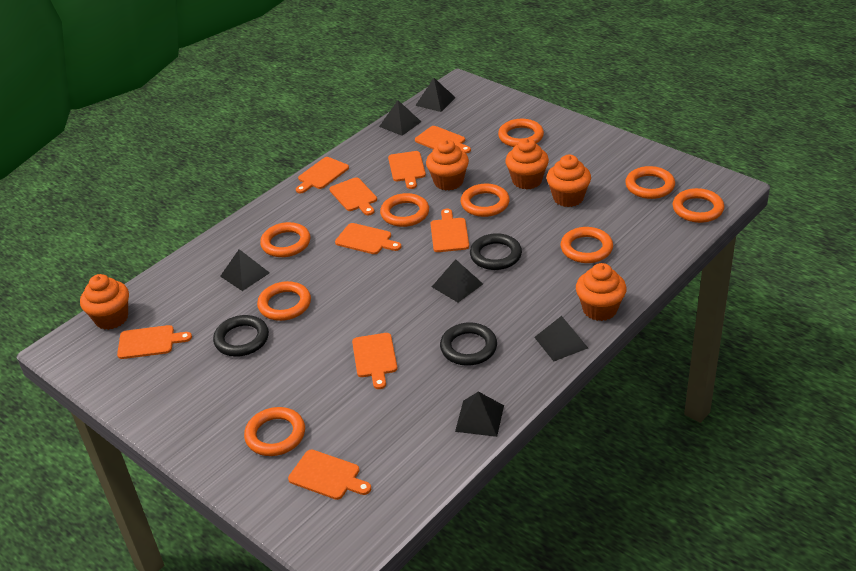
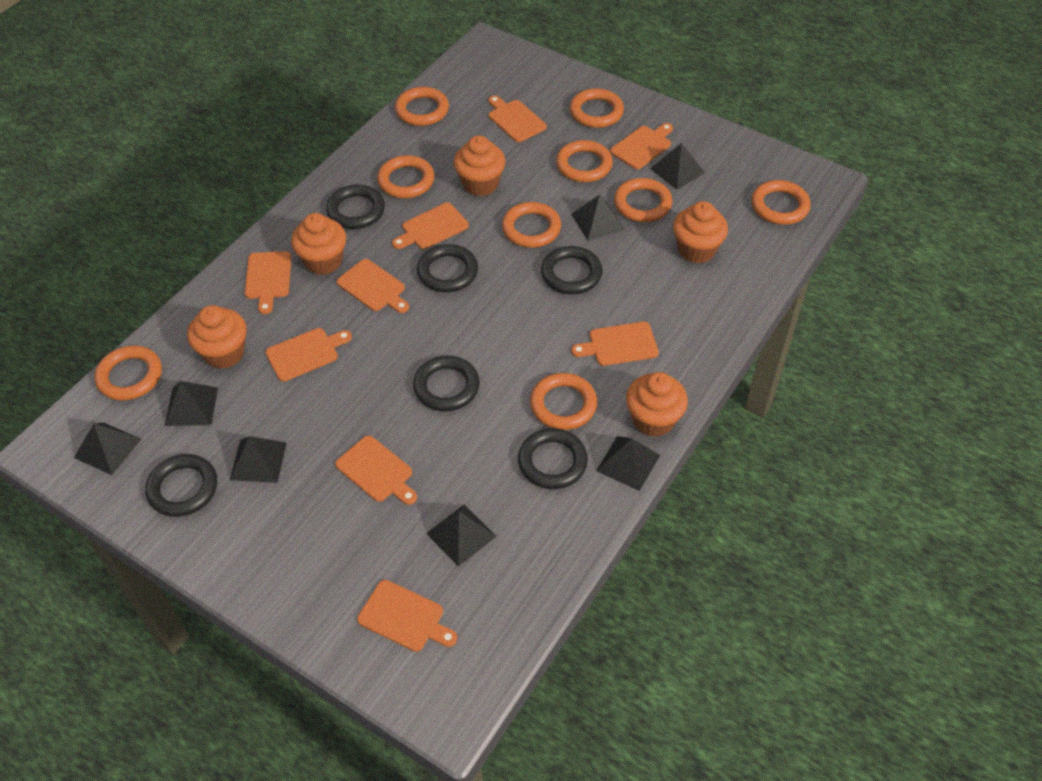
black pyramid: [220,249,270,291] [379,100,421,136] [415,78,456,112] [432,259,483,303] [455,392,504,437] [534,316,588,361] = 6 -> [74,422,141,475] [165,381,218,426] [230,436,287,483] [426,504,497,567] [571,194,625,241] [596,436,660,491] [650,143,705,190] = 7
black ring: [213,315,269,357] [440,322,497,366] [470,233,522,270] = 3 -> [145,454,217,517] [326,185,385,229] [413,356,480,411] [417,244,478,292] [518,428,588,489] [541,246,603,294] = 6

